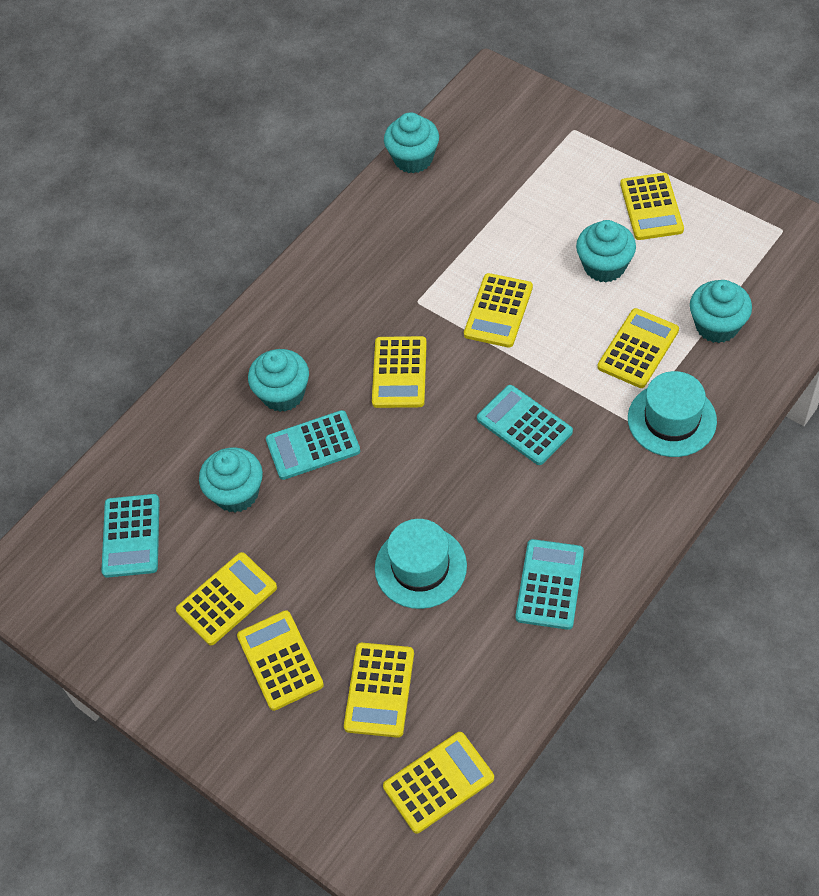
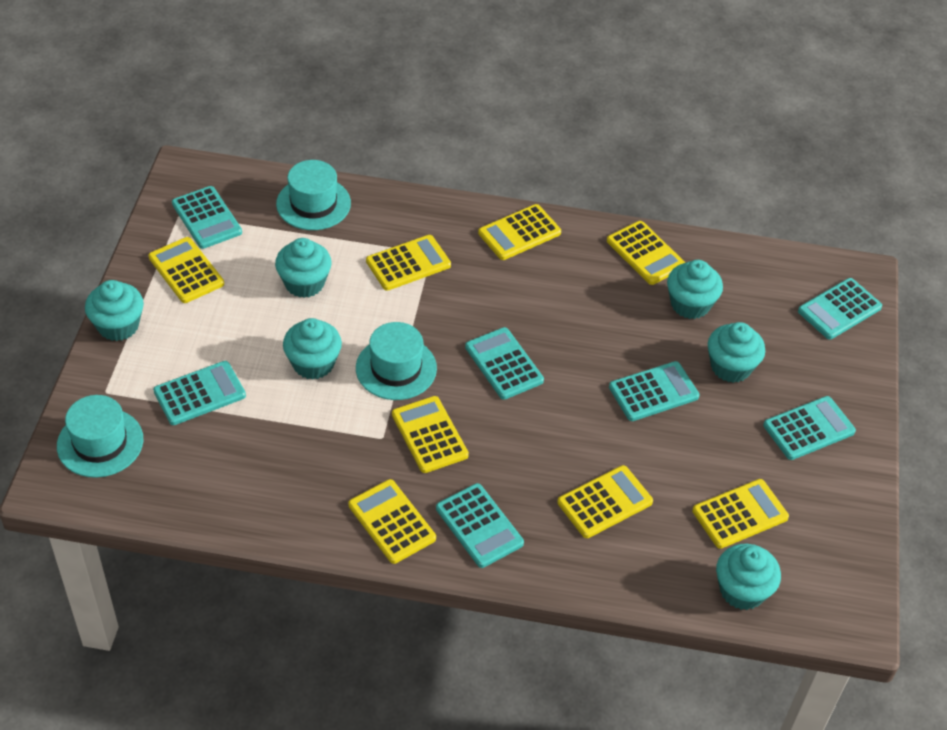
turquoise calculator: [101,494,160,578] [266,410,360,480] [477,385,573,465] [516,539,584,630] = 4 -> [153,361,246,425] [172,186,242,249] [436,483,524,568] [465,327,544,400] [609,361,700,421] [763,396,856,460] [798,278,882,340] = 7
turquoise cupcake: [199,447,263,513] [248,349,309,412] [384,112,439,174] [576,220,636,283] [690,280,752,343] = 5 -> [85,280,144,341] [275,238,332,298] [283,318,342,380] [667,260,723,319] [708,322,765,383] [716,544,781,610] = 6
turquoise hat: [375,519,467,609] [628,371,717,457] = 2 -> [57,395,143,478] [276,160,351,230] [356,322,437,400] = 3

